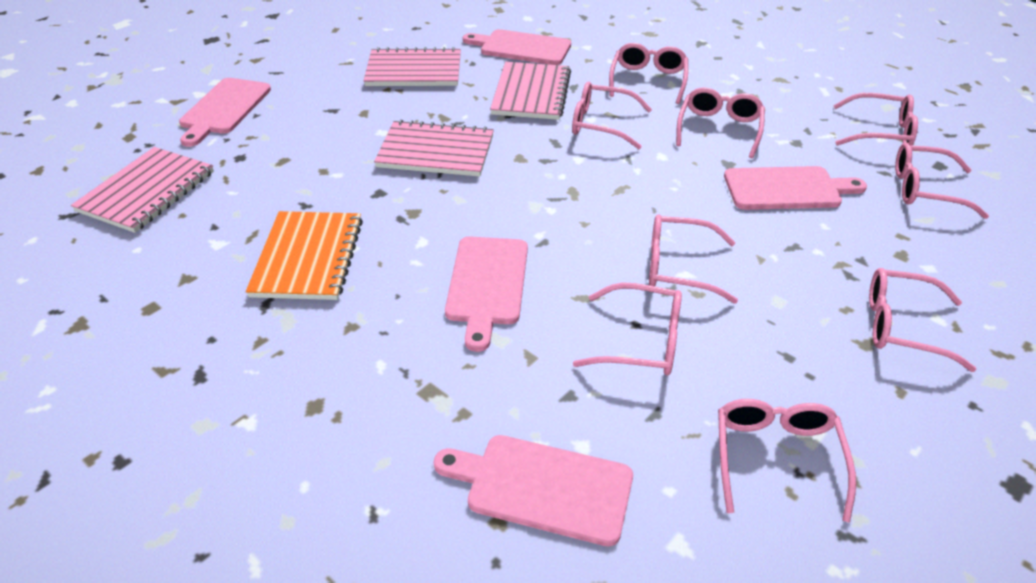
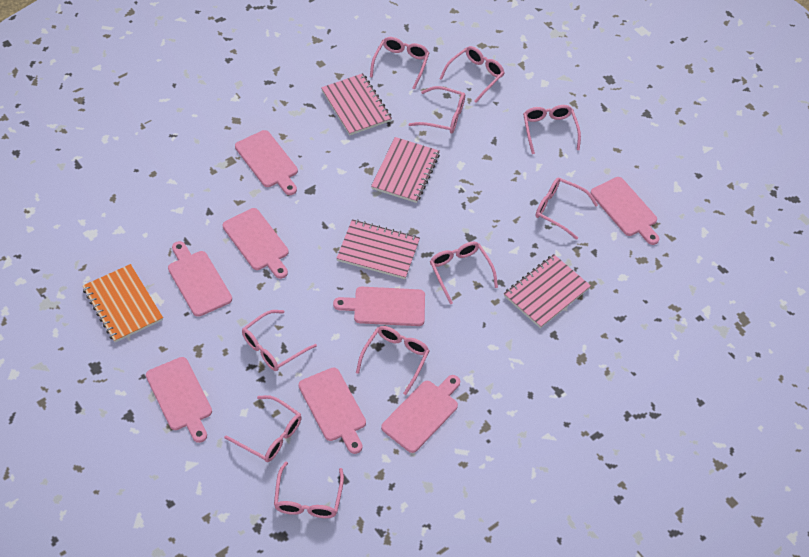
pink cutting board: [179,78,271,147] [434,435,633,547] [445,236,528,352] [463,29,571,65] [724,166,867,210] = 5 -> [146,357,212,443] [168,241,232,317] [223,208,288,279] [235,130,298,195] [299,367,366,454] [333,287,425,326] [381,375,460,453] [591,177,659,245] = 8
pink glasses: [572,82,652,149] [573,282,682,375] [609,43,688,104] [649,214,738,304] [676,88,765,158] [718,399,856,523] [833,93,918,146] [869,268,977,372] [895,142,989,219] = 9 -> [224,395,302,462] [242,310,317,371] [274,461,344,518] [356,326,430,395] [370,37,429,89] [408,86,465,133] [430,242,498,304] [439,46,505,103] [523,105,581,154] [535,178,598,240] = 10

